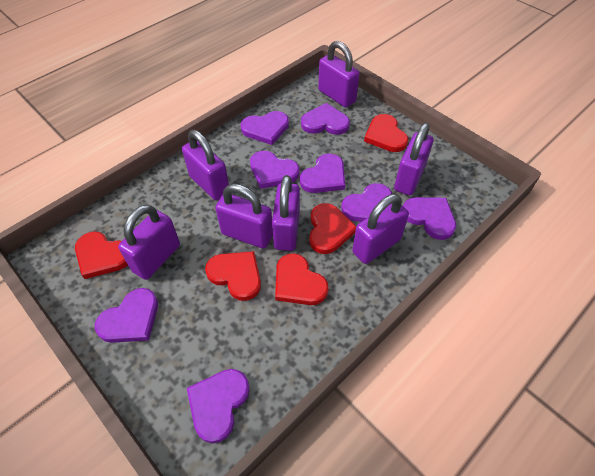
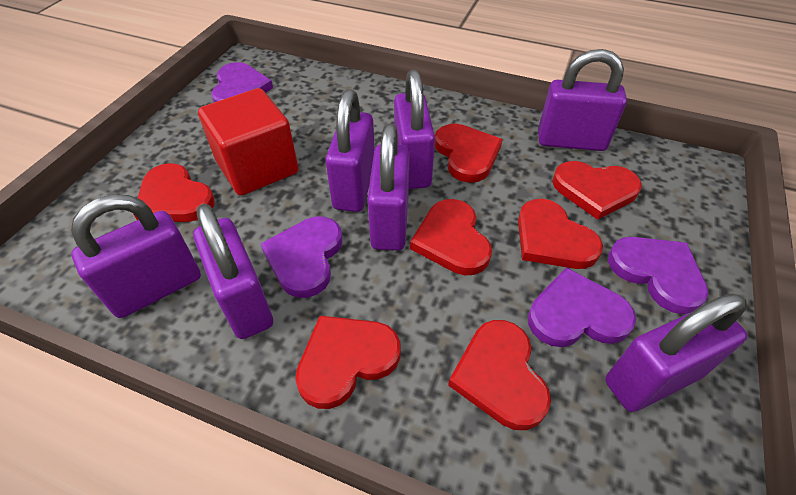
purple heart: [95,288,158,343] [187,369,250,443] [241,111,289,145] [250,151,299,189] [300,153,345,193] [301,103,350,135] [341,183,392,222] [403,197,456,240] = 8 -> [211,62,273,102] [261,216,342,298] [528,268,636,347] [608,237,709,314] = 4
red cube: none = 0 -> [198,88,299,196] = 1
red heart: [75,231,128,279] [205,251,261,301] [275,253,329,305] [309,203,356,254] [364,114,408,152] = 5 -> [134,163,215,222] [295,316,401,409] [410,199,492,275] [435,124,503,183] [448,320,551,430] [518,199,603,269] [552,161,642,220] = 7

